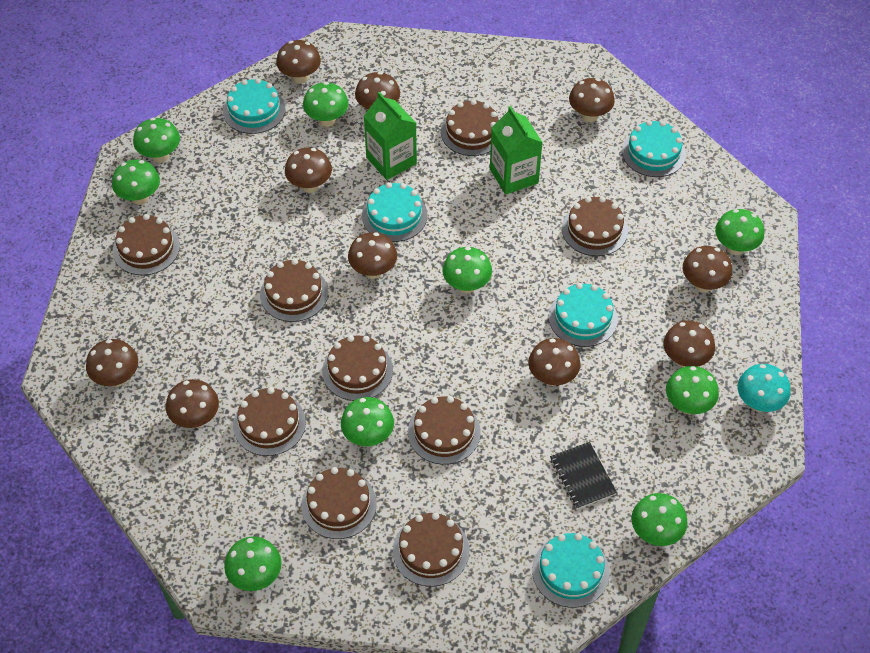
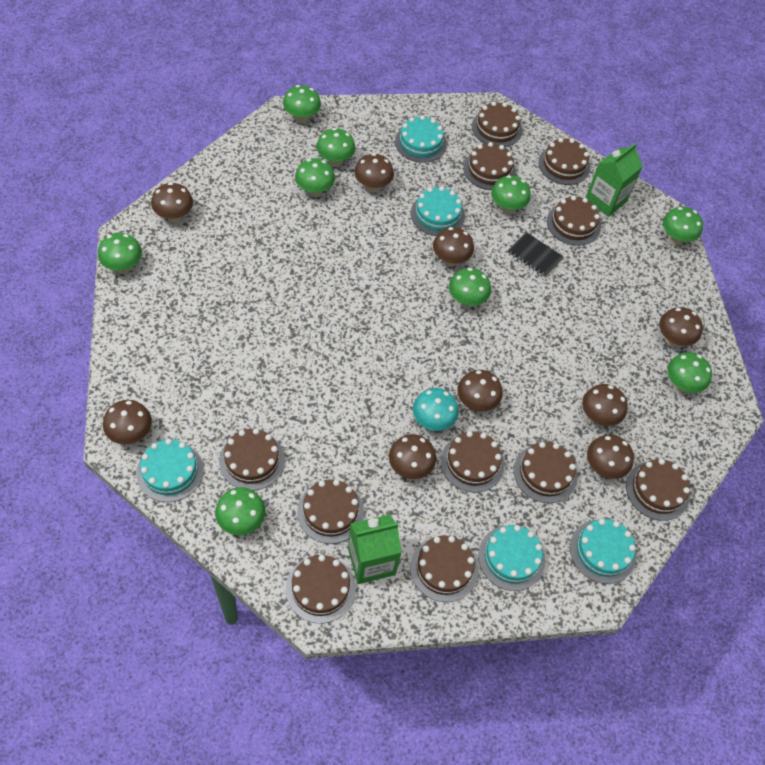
brown cake: [113,214,180,275] [233,387,306,456] [260,259,328,322] [301,467,377,539] [322,335,393,401] [393,512,469,587] [408,396,481,465] [441,99,499,156] [562,196,628,256] = 9 -> [219,428,285,491] [286,555,355,623] [297,479,364,544] [410,536,478,602] [441,431,504,492] [463,142,516,190] [472,102,522,147] [514,442,577,503] [538,138,590,185] [547,196,601,246] [626,459,690,521] = 11
brown mushroom: [86,339,138,387] [166,379,219,428] [276,40,321,84] [285,147,332,193] [348,232,397,279] [355,72,400,109] [528,338,580,386] [569,78,615,122] [663,320,715,367] [683,246,732,292] = 10 -> [103,400,152,444] [151,182,193,223] [354,153,394,193] [389,434,436,479] [433,227,474,267] [457,370,502,412] [582,384,628,426] [587,434,634,479] [659,307,703,347] = 9

